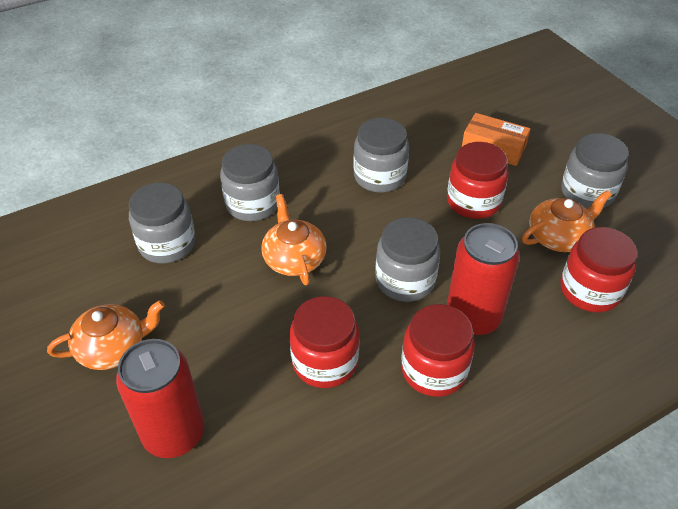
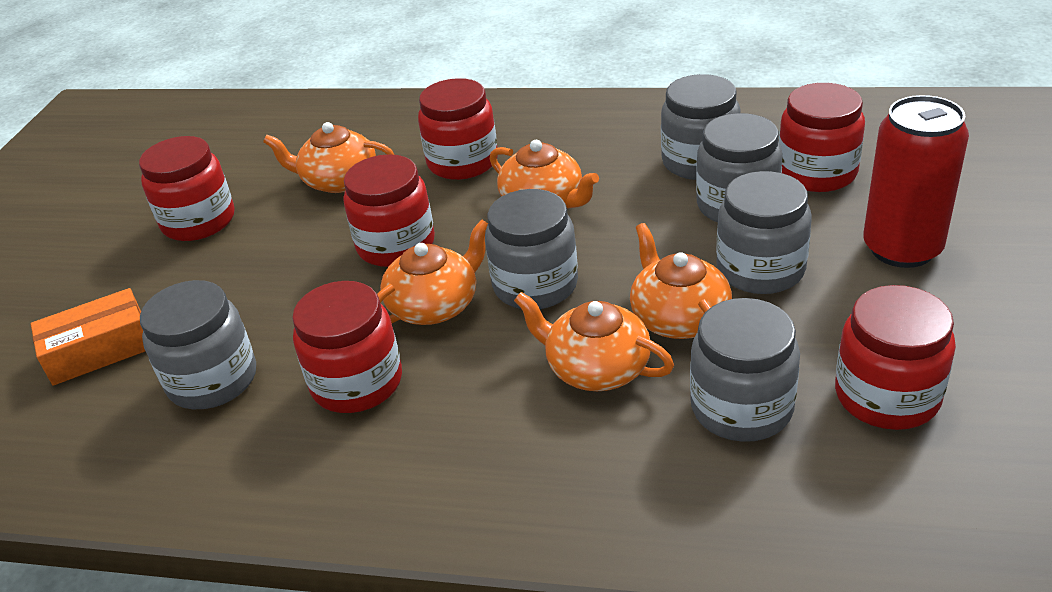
grey jar: [129,182,196,264] [220,144,280,221] [353,118,409,193] [375,217,440,302] [561,133,629,209] = 5 -> [140,280,256,409] [485,189,578,309] [661,74,740,180] [690,298,800,442] [696,113,783,222] [716,171,812,294] = 6
orange teapot: [47,300,165,370] [261,194,326,285] [522,190,612,252] = 3 -> [263,122,394,193] [378,220,488,325] [490,140,599,209] [514,292,674,391] [630,223,732,339] = 5
red can: [116,339,205,458] [447,223,520,336] = 2 -> [863,95,969,268] = 1
red jar: [290,296,359,388] [401,304,475,397] [447,142,509,219] [560,227,638,312] = 4 -> [139,136,235,241] [292,281,402,413] [344,154,435,267] [418,78,498,180] [779,83,865,192] [835,285,956,430] = 6

